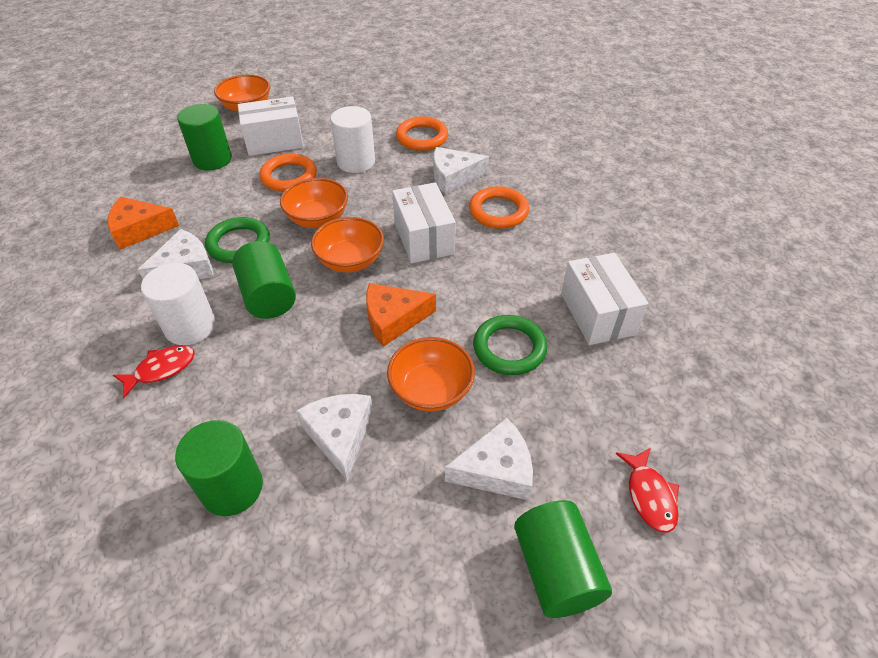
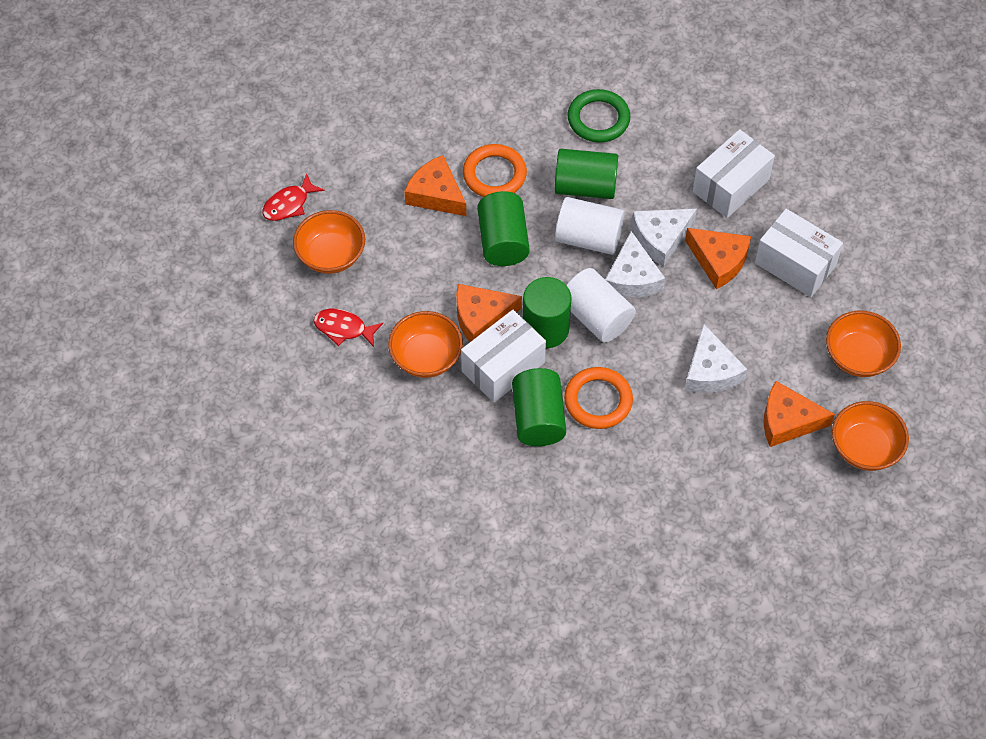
green ring: [205,217,270,263] [473,315,547,375] = 2 -> [568,89,631,142] = 1
orange cheese: [108,197,179,250] [366,283,436,347] = 2 -> [404,155,466,216] [456,284,522,342] [685,228,751,289] [764,381,835,447] = 4
orange ring: [260,154,317,192] [396,117,448,151] [469,186,529,229] = 3 -> [463,144,527,197] [564,367,633,429] = 2
white cheese: [138,229,214,279] [296,394,373,481] [434,147,489,194] [445,417,533,500] = 4 -> [605,231,665,298] [632,209,697,267] [685,323,747,393] = 3

